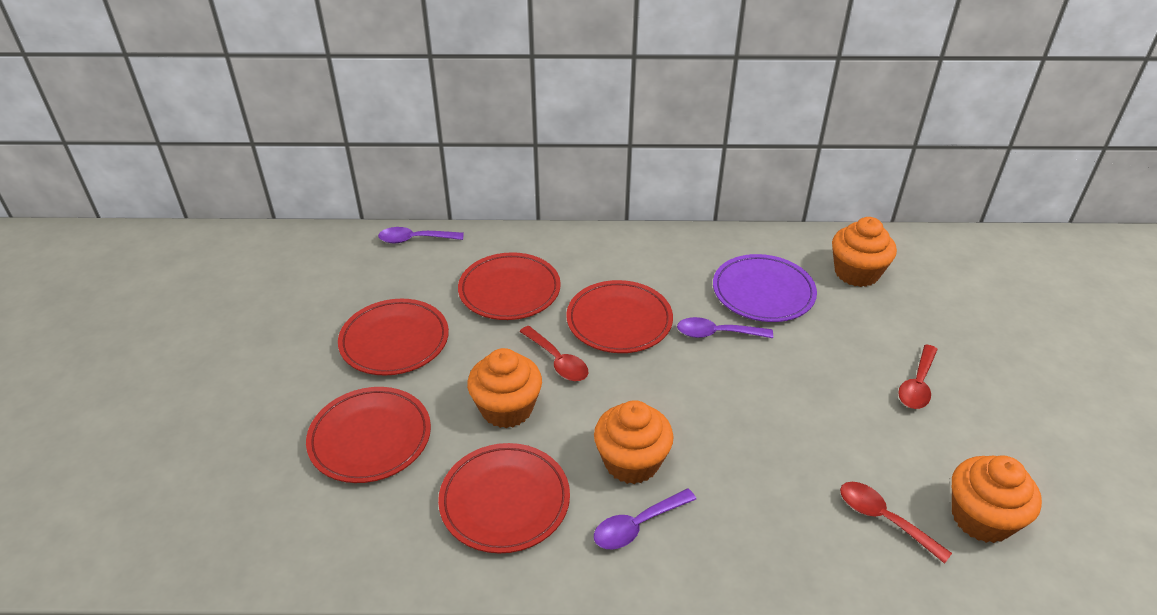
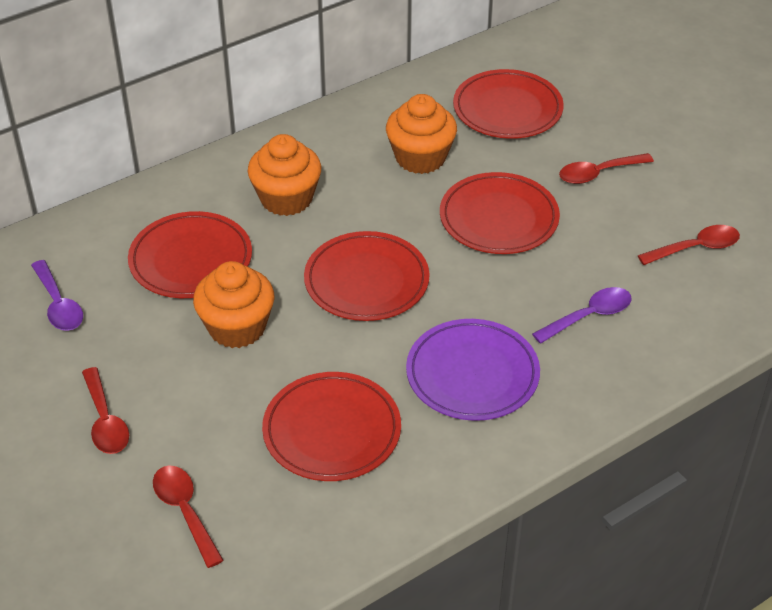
orange cupcake: [467,348,542,428] [594,400,674,484] [832,217,897,287] [952,455,1042,543] = 4 -> [193,261,274,348] [248,134,321,216] [386,94,457,174] = 3
purple spoon: [378,227,464,243] [594,489,696,550] [677,317,773,338] = 3 -> [31,260,83,331] [532,287,631,344] = 2
red spoon: [519,326,588,381] [840,482,952,564] [898,344,938,409] = 3 -> [82,367,129,454] [153,465,224,568] [559,153,654,184] [638,225,740,265] = 4

